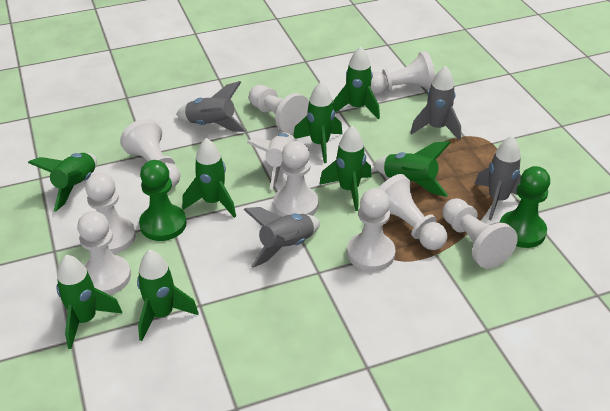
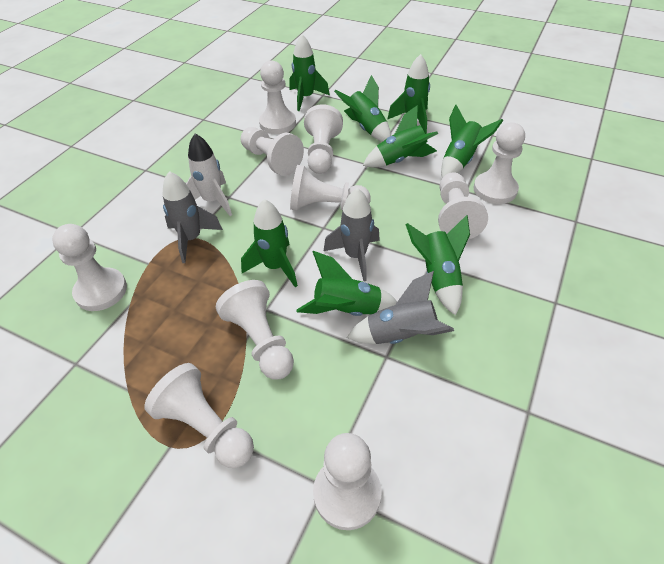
green pawn: [139,160,187,241] [500,166,550,248] = 2 -> none = 0
grey rocket: [176,81,247,132] [243,207,320,268] [410,66,461,141] [475,136,521,220] = 4 -> [162,171,223,263] [324,188,380,281] [347,271,454,344] = 3
white pawn: [77,211,131,295] [85,172,136,254] [120,119,180,188] [249,85,309,134] [274,141,319,217] [347,188,395,271] [370,51,435,95] [378,174,447,250] [443,198,518,269] = 9 -> [52,224,127,311] [144,363,254,468] [216,280,294,380] [241,127,304,176] [259,60,296,134] [290,165,371,211] [304,104,343,174] [313,433,382,530] [438,173,488,240] [474,123,525,204] = 10

